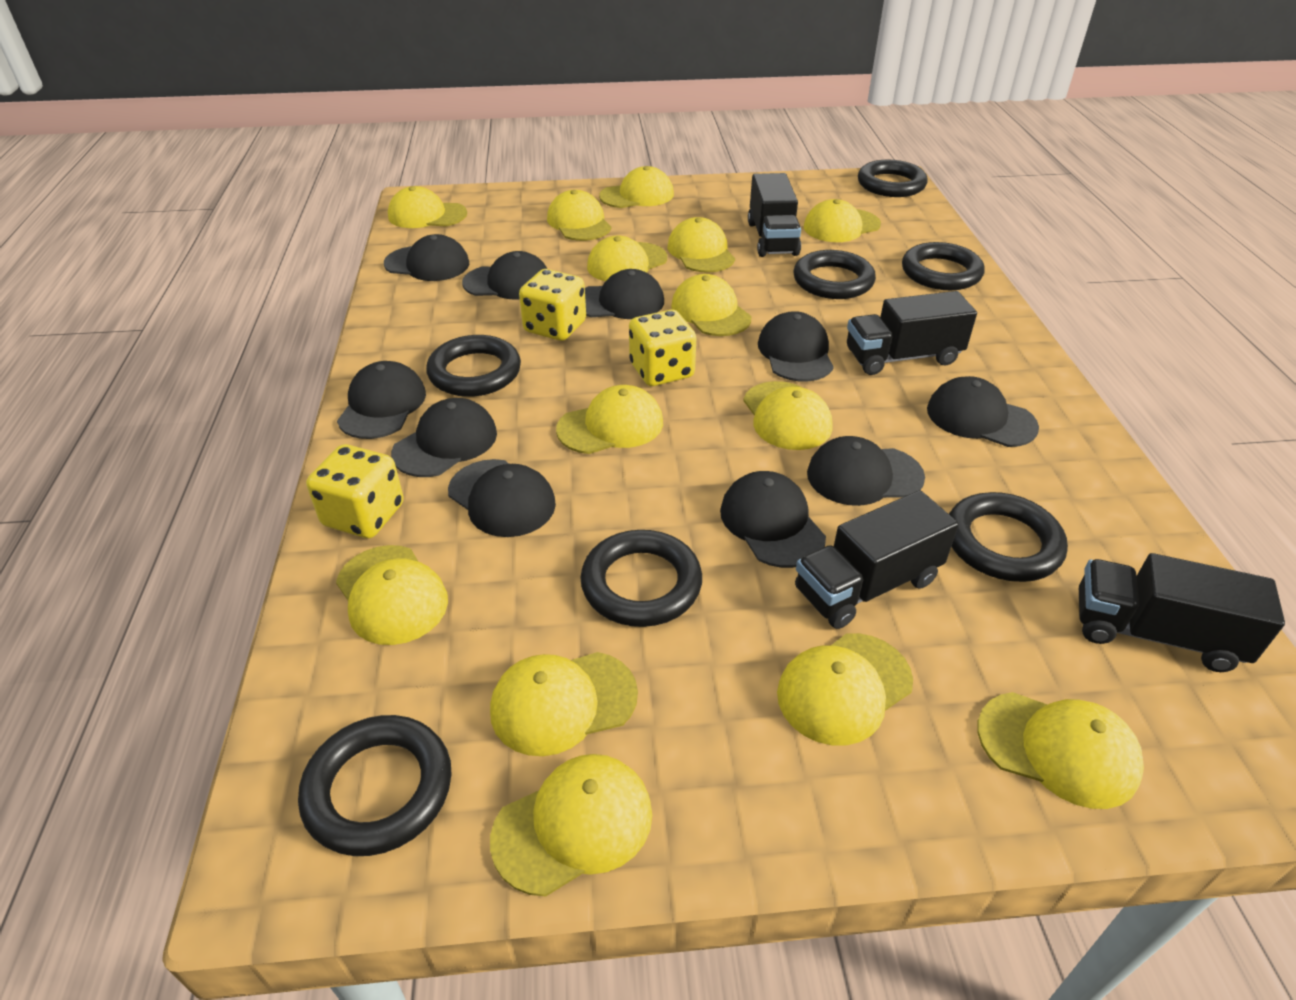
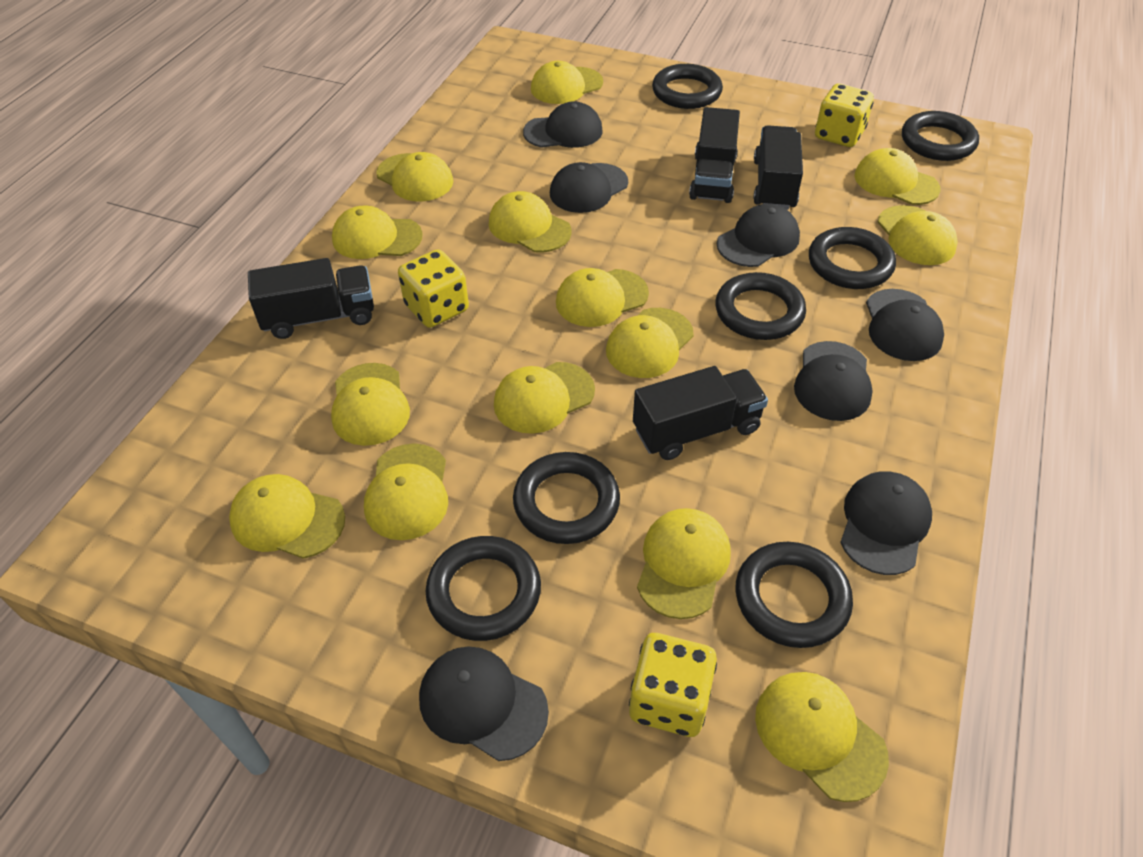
black cap: [337,361,426,439] [384,234,469,281] [391,398,497,477] [448,459,556,537] [462,251,547,300] [585,269,664,319] [720,471,826,568] [758,311,834,382] [807,436,925,506] [927,376,1039,447] = 10 -> [419,647,549,761] [523,101,603,148] [550,162,628,213] [717,204,800,267] [794,341,873,421] [840,471,932,575] [866,289,944,361] = 7

